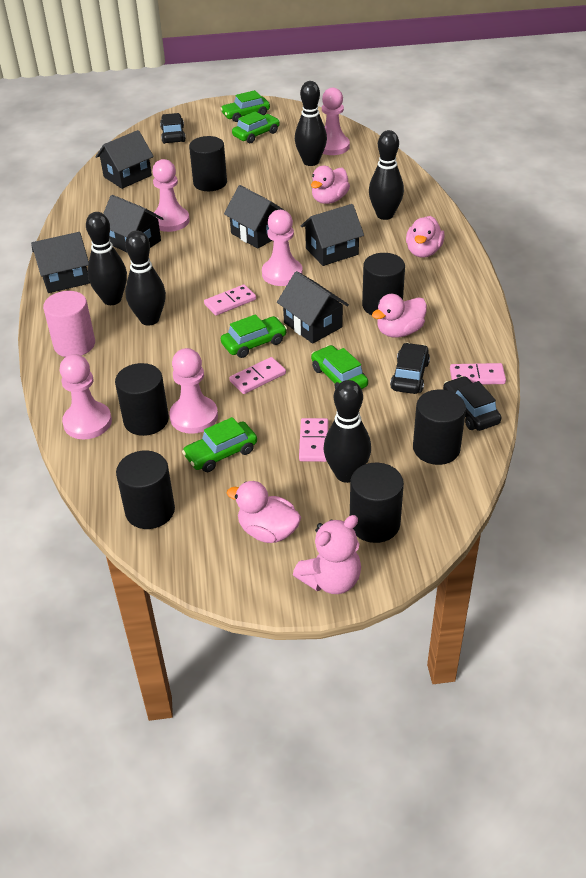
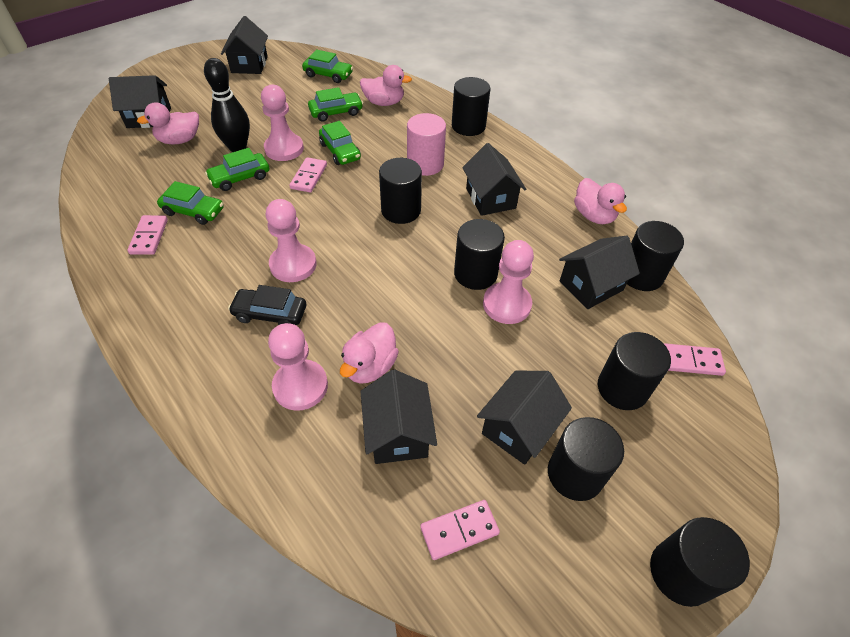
black bowling pin: [86,212,127,305] [125,231,166,326] [295,81,327,166] [323,380,371,483] [369,130,404,220] = 5 -> [204,58,250,152] = 1
black car: [160,113,186,144] [390,343,430,394] [443,376,501,431] = 3 -> [228,285,306,325] = 1
black cylinder: [115,363,169,436] [116,451,175,529] [189,136,227,191] [350,463,404,543] [362,253,405,315] [413,390,466,465] = 6 -> [379,158,422,224] [452,77,490,136] [454,219,505,290] [548,417,624,501] [598,332,671,410] [627,221,684,291] [650,517,750,607] = 7
pink pawn: [60,354,112,439] [152,159,190,232] [169,348,218,434] [262,210,303,286] [322,88,350,155] = 5 -> [261,84,304,161] [265,199,317,282] [268,323,328,411] [483,240,534,324] = 4
pink teddy bear: [293,515,361,594] = 1 -> none = 0

